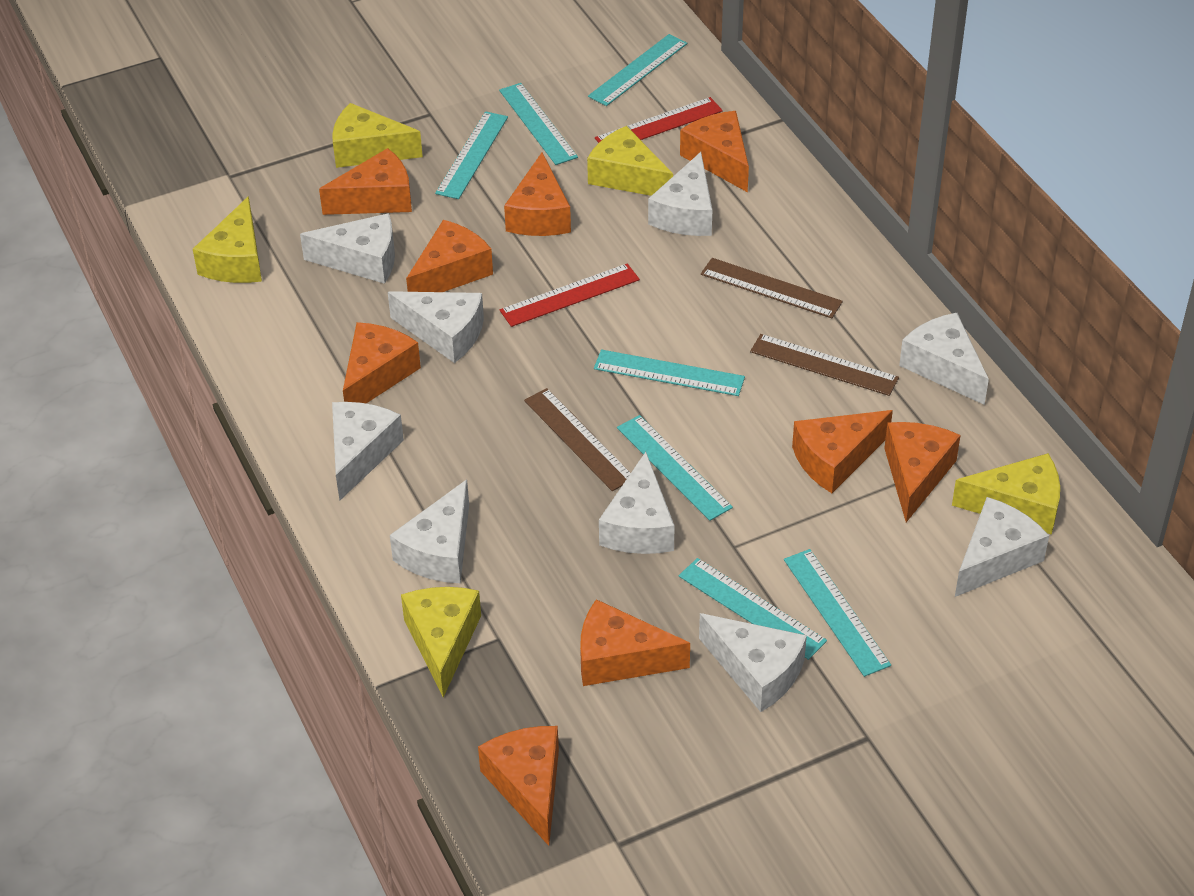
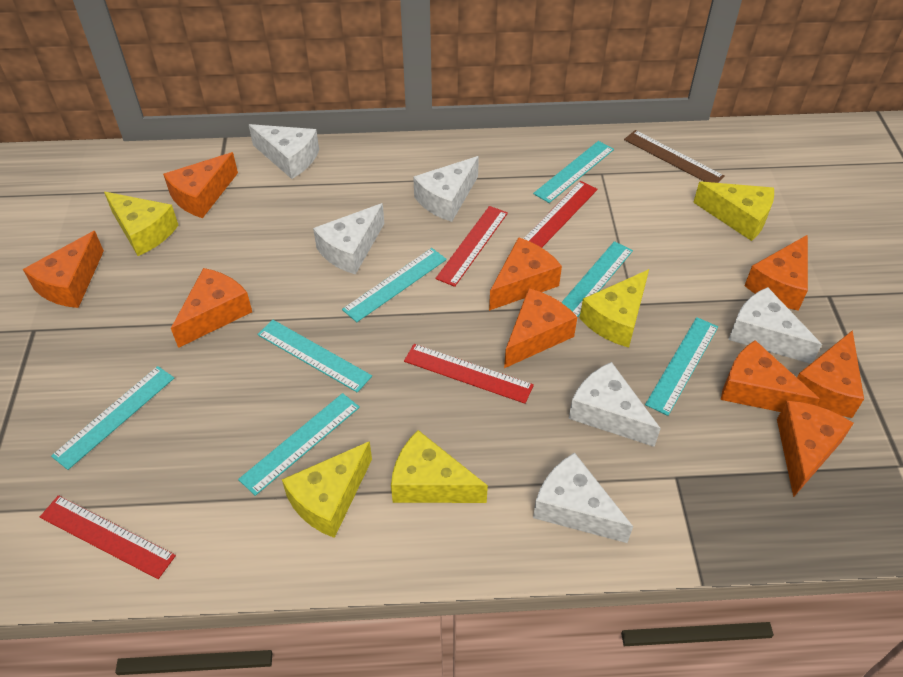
brown ruler: [524,388,631,491] [701,258,843,318] [750,334,899,396] = 3 -> [624,130,725,183] = 1
red ruler: [500,264,640,327] [595,97,723,143] = 2 -> [40,495,176,579] [404,344,534,404] [435,206,508,287] [523,181,598,248] = 4
white cheese: [300,213,395,284] [332,402,404,500] [388,291,484,363] [390,479,469,583] [599,452,675,554] [648,152,712,236] [699,613,807,712] [899,313,989,405] [955,497,1049,597] = 9 -> [249,124,319,179] [313,203,384,275] [413,156,479,222] [533,453,633,543] [569,362,661,447] [728,287,822,364] = 6

